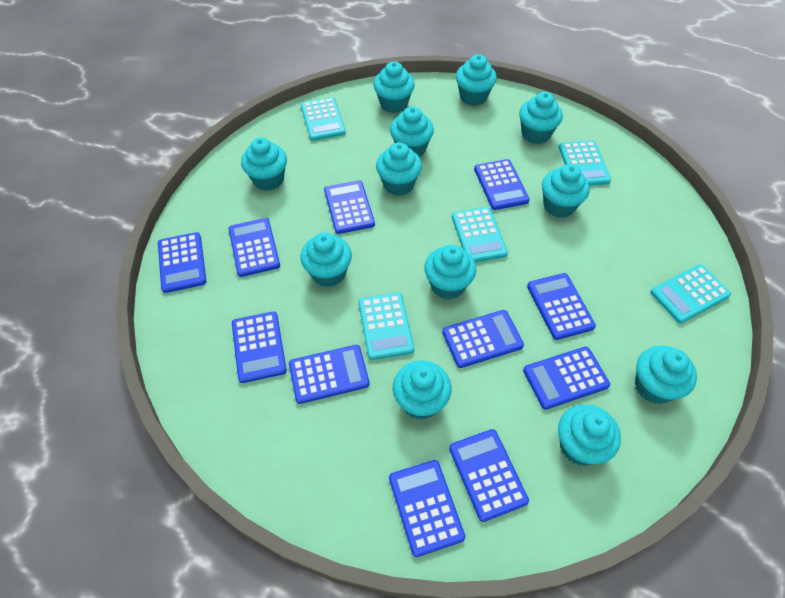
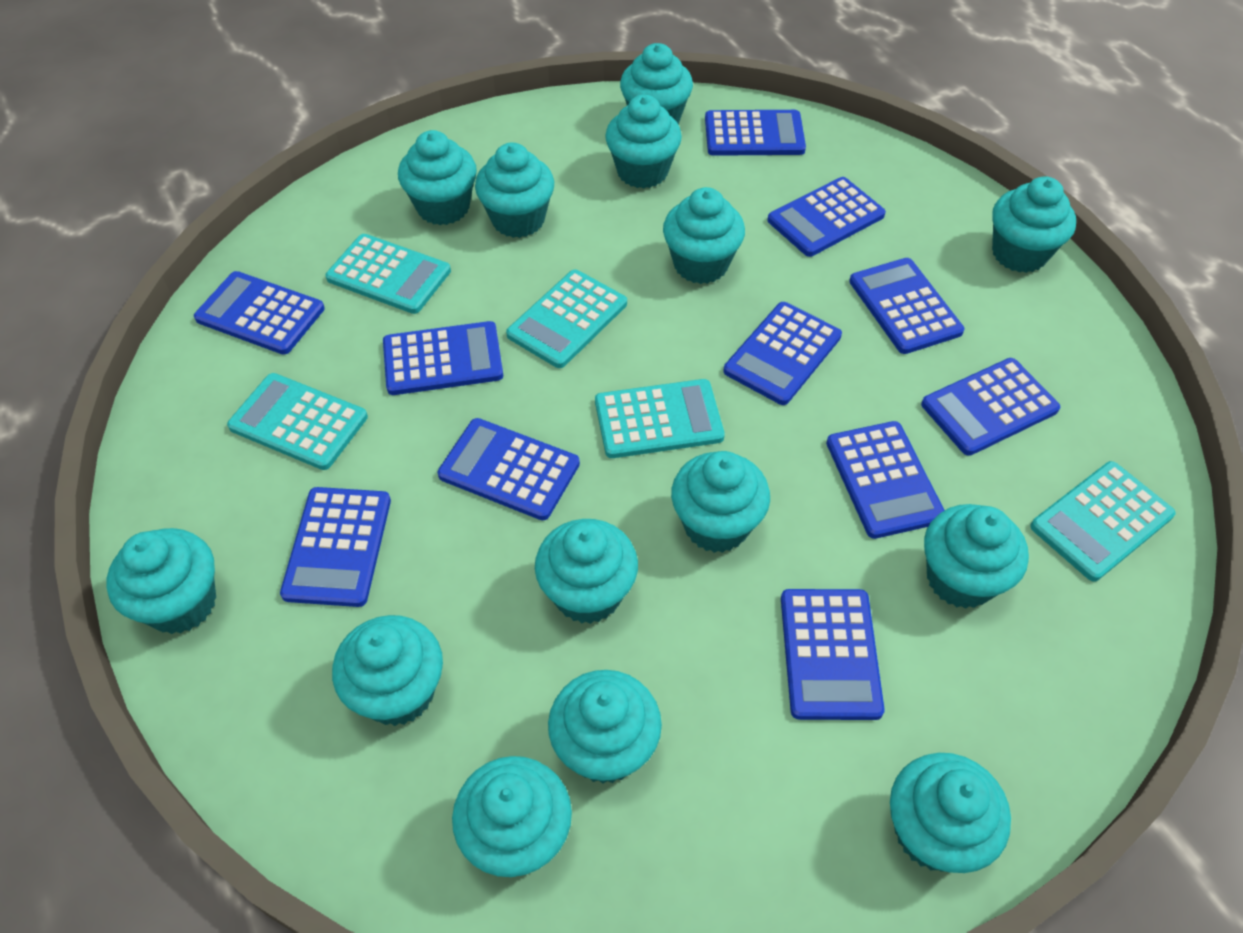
turquoise cupcake: [241,137,287,191] [300,232,352,287] [373,61,415,113] [376,142,422,196] [390,106,434,157] [393,360,452,420] [424,245,476,300] [456,54,497,106] [519,92,563,144] [542,164,590,218] [558,404,621,466] [635,346,697,404] = 12 -> [107,528,216,634] [332,615,443,726] [398,130,477,225] [452,756,572,877] [475,143,554,238] [535,519,638,624] [548,670,662,784] [605,95,682,189] [620,43,693,124] [663,187,745,284] [671,451,770,553] [890,753,1011,873] [924,504,1029,609] [992,176,1076,273] = 14

